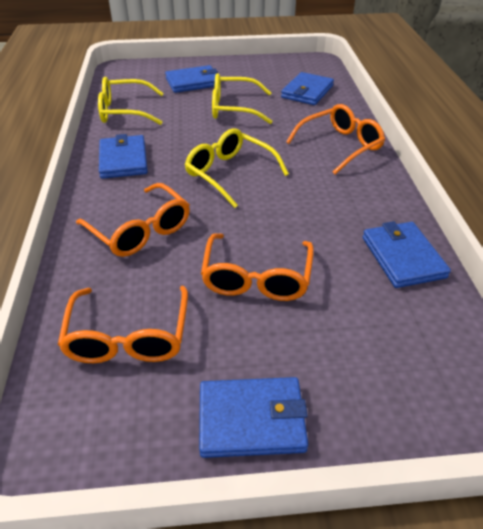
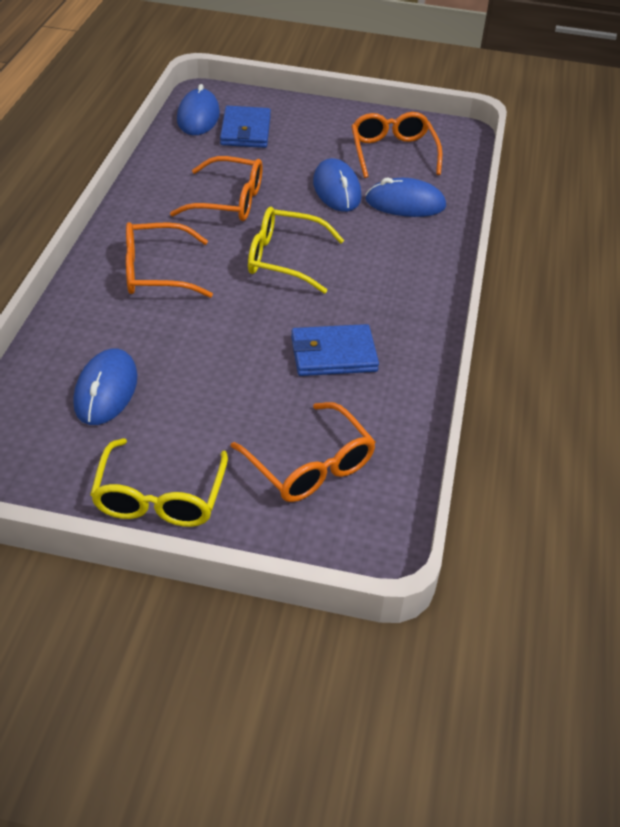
blue mouse: none = 0 -> [73,348,138,425] [177,84,220,135] [313,158,361,212] [365,178,446,217] = 4
blue wallet: [99,134,148,179] [165,65,218,93] [199,377,308,458] [281,72,334,105] [363,221,451,288] = 5 -> [220,106,271,148] [291,324,379,376] = 2
yellow glasses: [98,77,164,125] [185,128,289,208] [212,73,273,124] = 3 -> [90,438,228,527] [248,207,344,294] = 2

